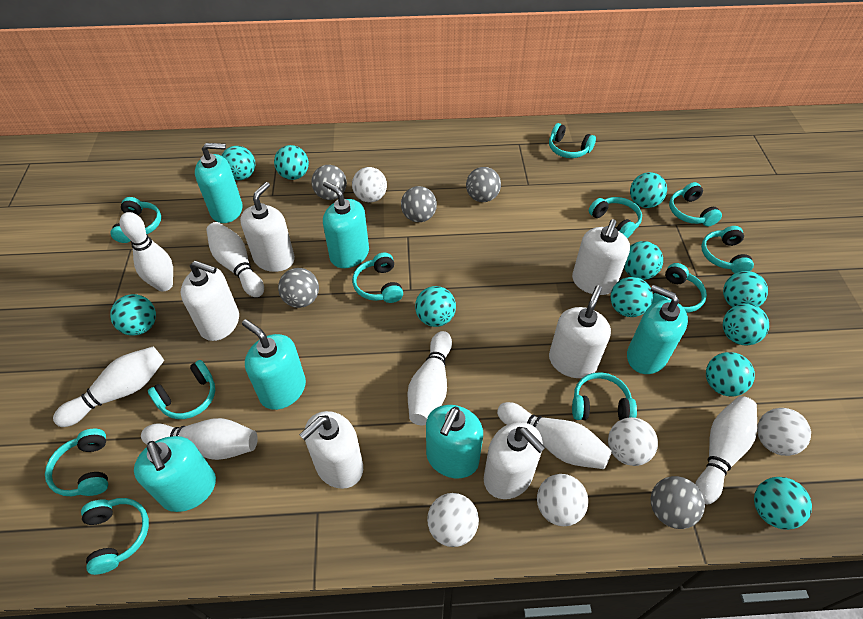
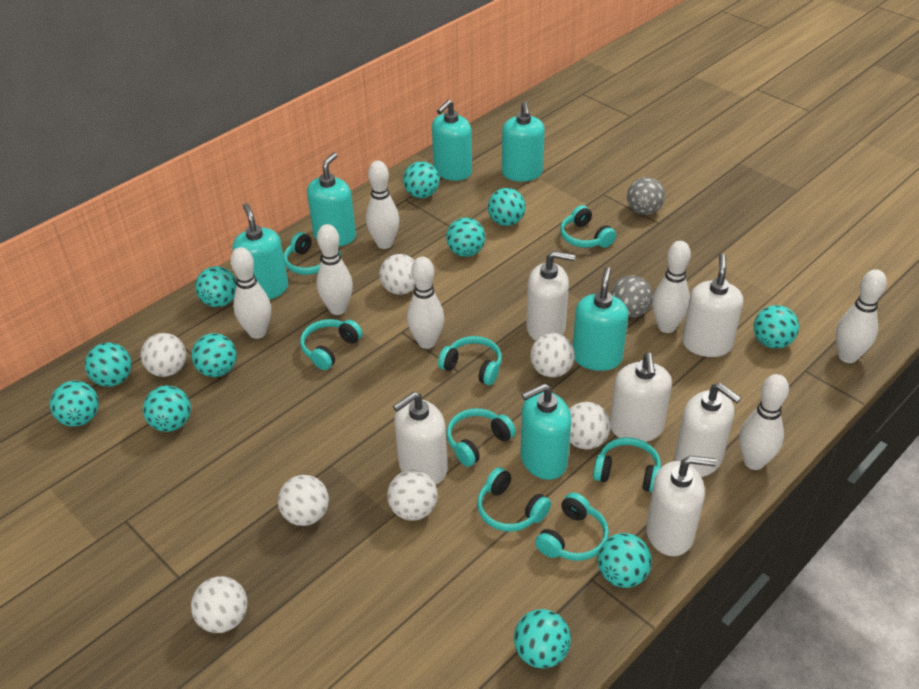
grey ball: [278,268,319,308] [311,165,347,200] [401,186,437,222] [466,167,501,202] [651,476,705,529] = 5 -> [611,275,653,317] [627,177,665,215] = 2
turquoise headphones: [45,429,108,496] [81,498,149,575] [111,197,161,243] [148,360,215,419] [352,253,403,303] [549,123,596,158] [572,372,637,420] [589,197,642,238] [651,263,707,313] [669,182,722,226] [701,226,754,273] = 11 -> [284,232,341,275] [300,319,363,370] [438,336,502,385] [447,408,516,467] [477,467,551,532] [535,493,609,561] [560,205,616,248] [593,437,661,493] = 8
white ball: [352,167,387,202] [427,493,479,547] [537,474,588,526] [608,417,658,466] [757,408,811,456] = 5 -> [141,333,186,377] [191,576,247,633] [278,475,329,526] [380,254,415,295] [387,470,438,521] [530,333,575,377] [569,402,611,450] = 7

